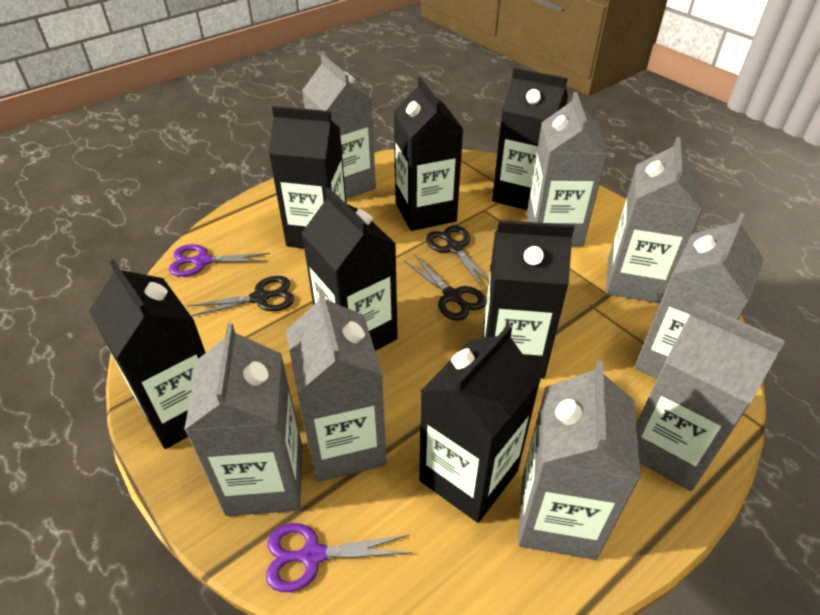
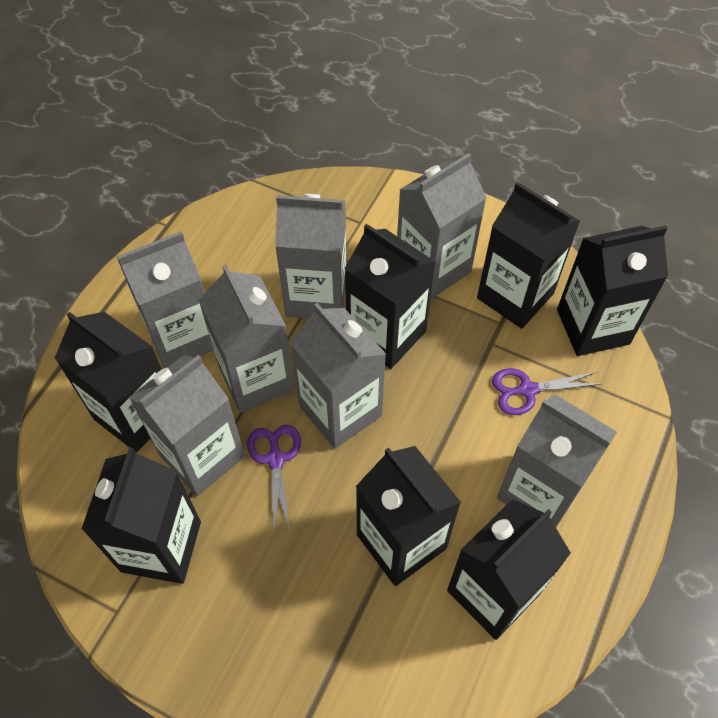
black scissors: [187,276,294,317] [404,254,486,321] [426,225,489,289] = 3 -> none = 0
grey carton: [184,323,303,516] [286,289,387,482] [302,55,376,199] [518,360,641,560] [527,92,608,246] [606,137,703,303] [634,213,764,378] [636,302,785,491] = 8 -> [117,231,213,368] [129,354,245,496] [199,264,295,413] [275,194,347,318] [290,303,386,449] [397,153,487,300] [497,394,617,527] = 7

